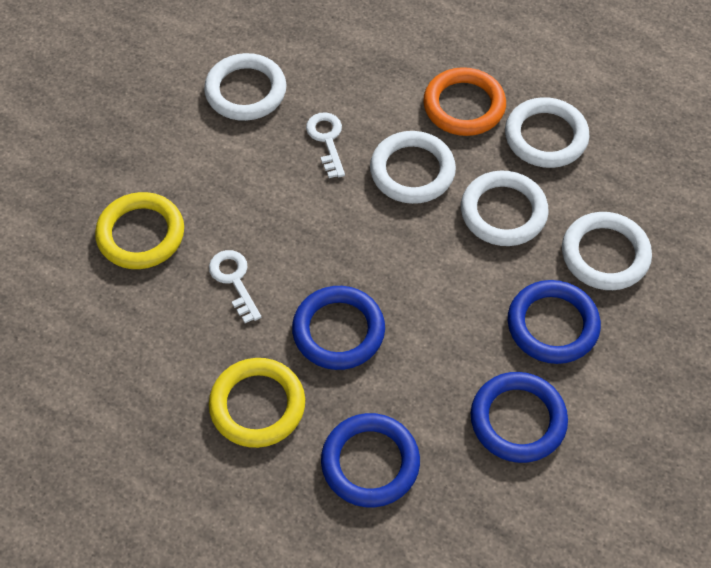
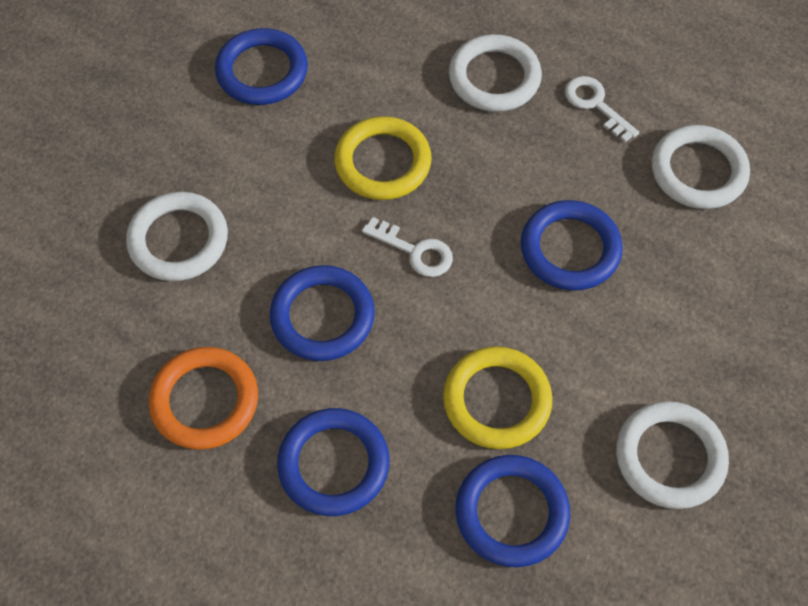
blue ring: [292,286,385,370] [321,413,420,508] [471,372,568,463] [508,280,601,364] = 4 -> [215,28,308,105] [270,265,375,361] [277,408,389,516] [455,455,570,567] [521,200,623,291] = 5
white ring: [204,53,286,121] [370,131,456,204] [461,171,549,246] [505,97,590,168] [562,212,652,290] = 5 -> [126,192,228,281] [449,34,542,112] [616,401,729,509] [652,125,750,209] = 4

